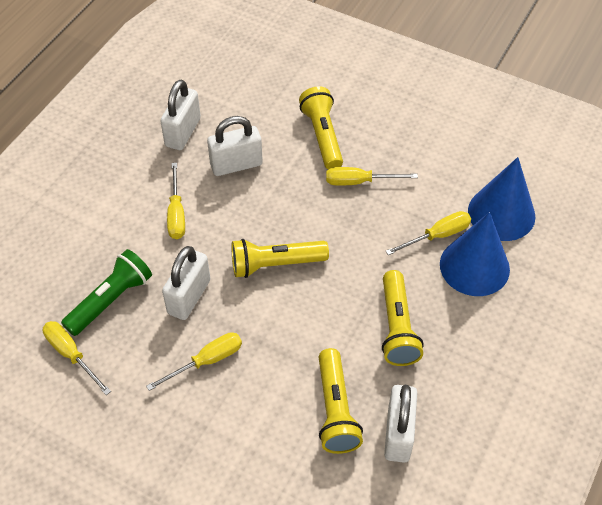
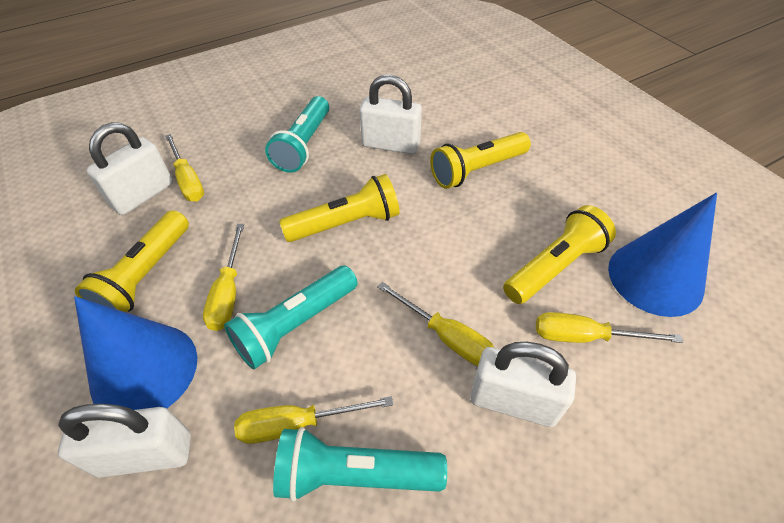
green flashlight: [61,249,152,336] = 1 -> none = 0
turquoise flashlight: none = 0 -> [224,266,357,370] [265,96,329,173] [273,427,447,502] = 3

